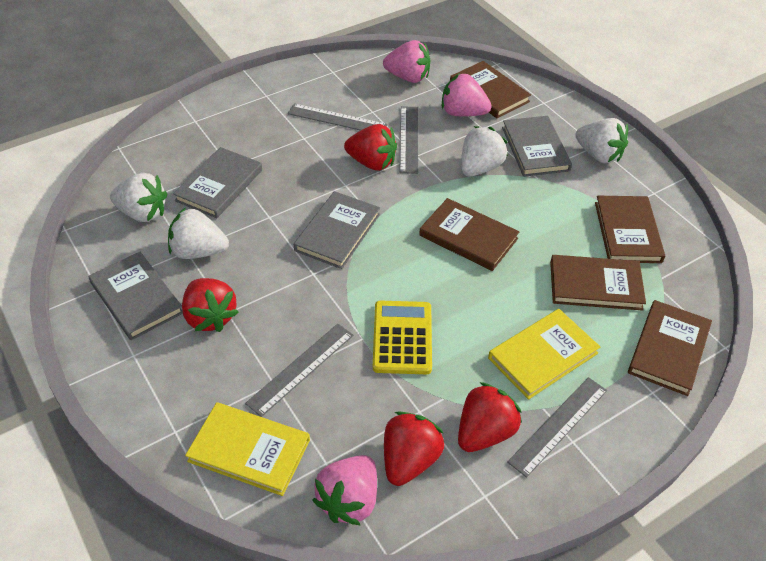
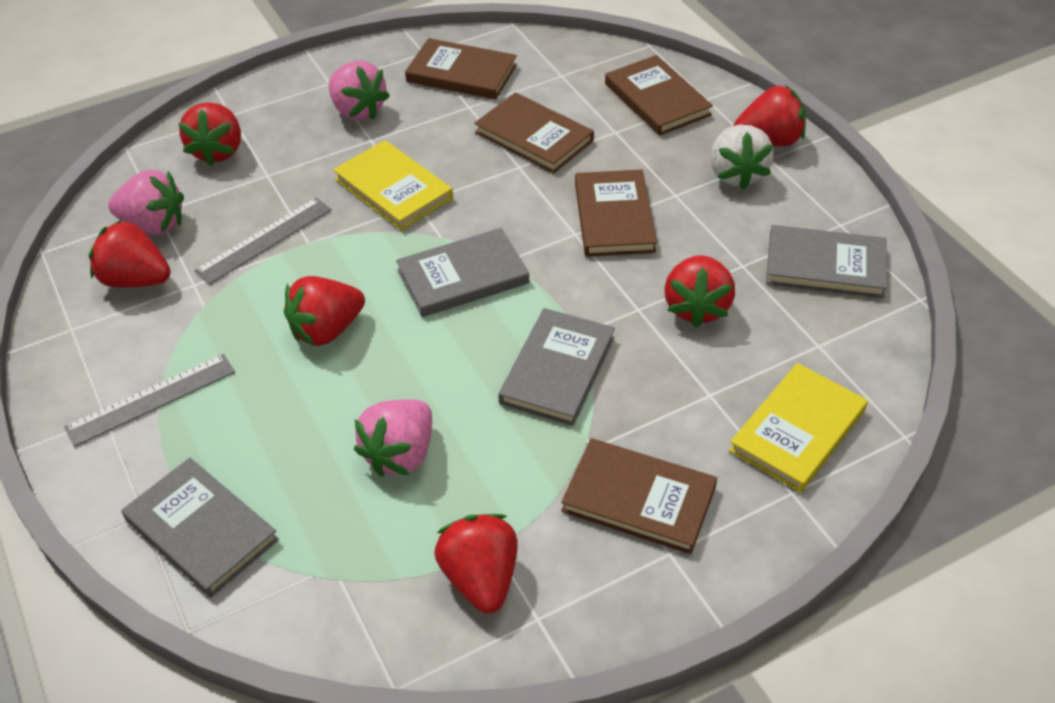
grey ruler: [245,324,354,417] [288,103,387,131] [400,106,418,174] [507,377,607,478] = 4 -> [64,354,235,447] [194,198,332,284] = 2
red strawberry: [182,278,239,332] [344,124,397,171] [384,411,444,486] [458,382,522,452] = 4 -> [89,220,171,288] [178,102,241,166] [284,276,365,346] [434,514,518,613] [664,255,735,328] [734,85,806,147] = 6
white strawberry: [110,173,167,222] [168,207,229,259] [461,126,508,177] [575,118,628,163] = 4 -> [710,125,774,190] = 1
yellow calculator: [373,301,432,374] = 1 -> none = 0

